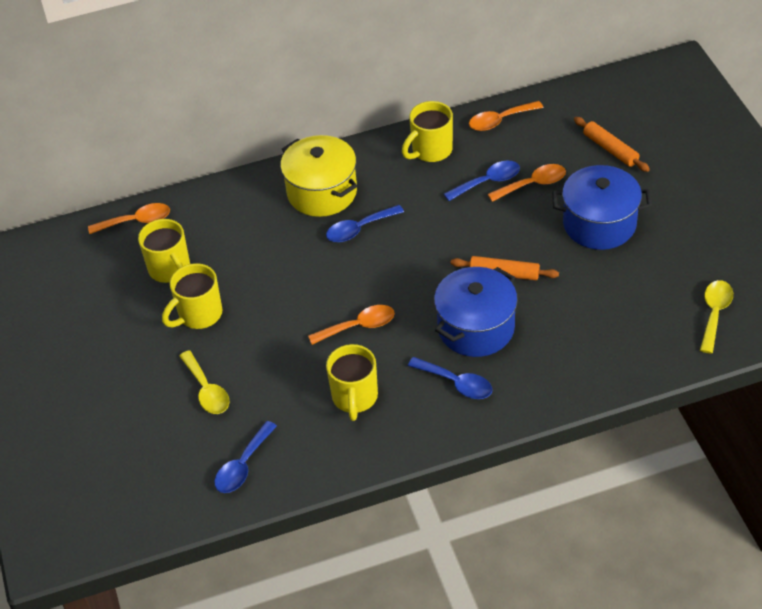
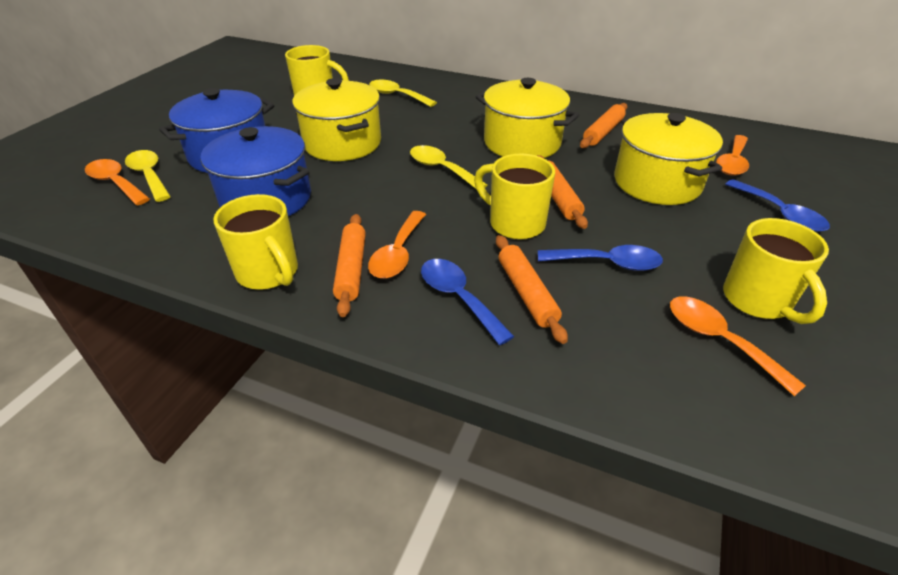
blue spoon: [214,421,277,493] [326,205,404,242] [408,357,493,399] [444,161,520,201] = 4 -> [421,259,514,345] [538,245,663,271] [725,179,830,232] = 3
orange rolling pin: [451,256,559,280] [574,117,650,172] = 2 -> [333,214,366,317] [496,235,568,344] [537,155,588,229] [580,103,628,148] = 4
yellow pot: [280,135,357,217] = 1 -> [292,78,381,161] [476,78,579,158] [614,113,723,205] = 3
yellow spoon: [179,350,229,414] [700,280,733,354] = 2 -> [125,150,171,202] [369,80,437,107] [410,145,487,189] = 3

